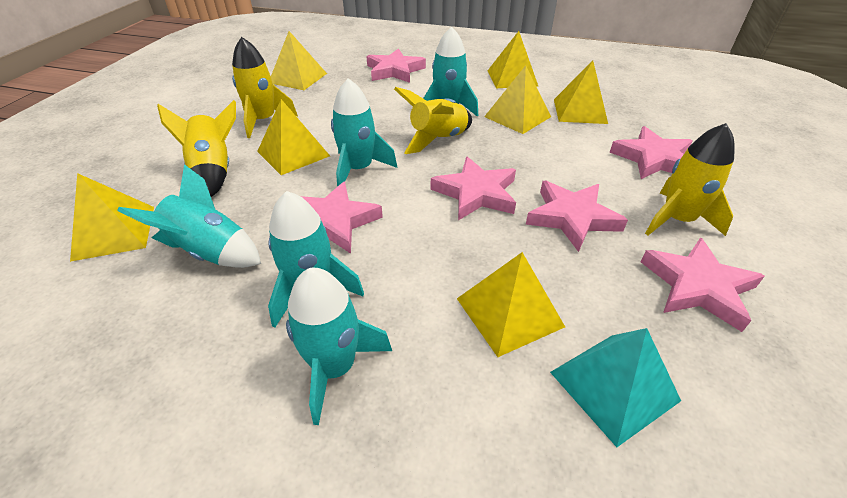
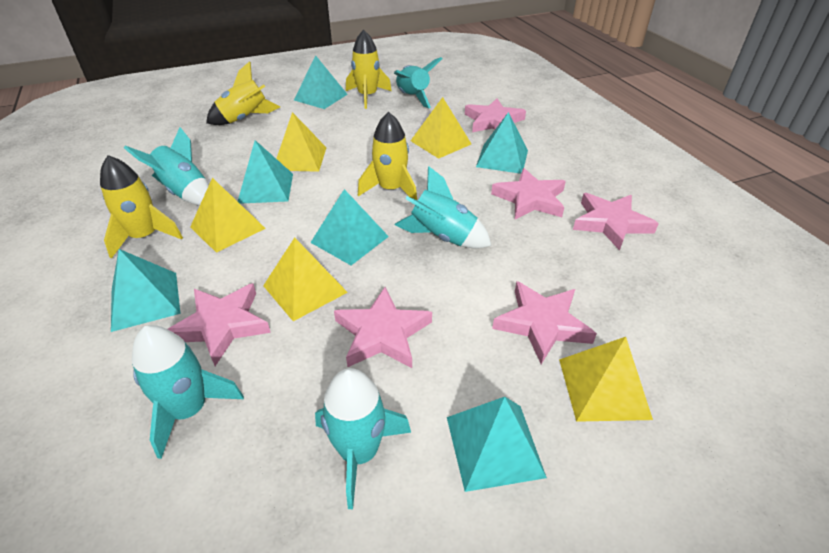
turquoise pyramid: [550,328,681,447] = 1 -> [111,249,181,332] [238,140,293,204] [294,55,348,109] [310,189,389,265] [447,397,547,492] [476,112,528,174] = 6
yellow pyramid: [70,173,154,262] [257,99,330,175] [271,31,327,90] [457,252,565,357] [484,65,551,134] [488,31,538,88] [554,61,608,124] = 7 -> [190,178,266,253] [263,237,348,321] [276,112,327,172] [411,97,471,159] [559,337,653,422] = 5

